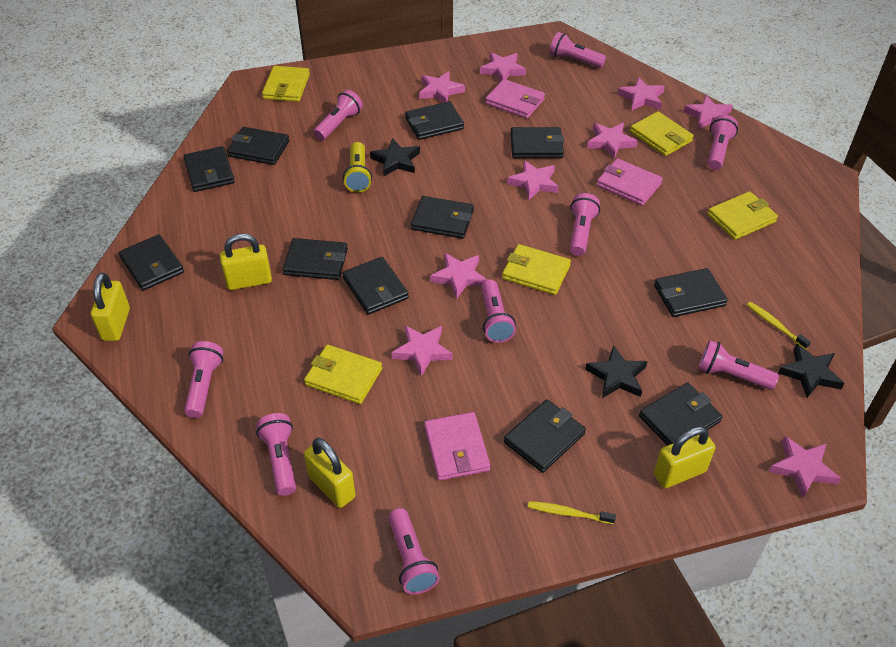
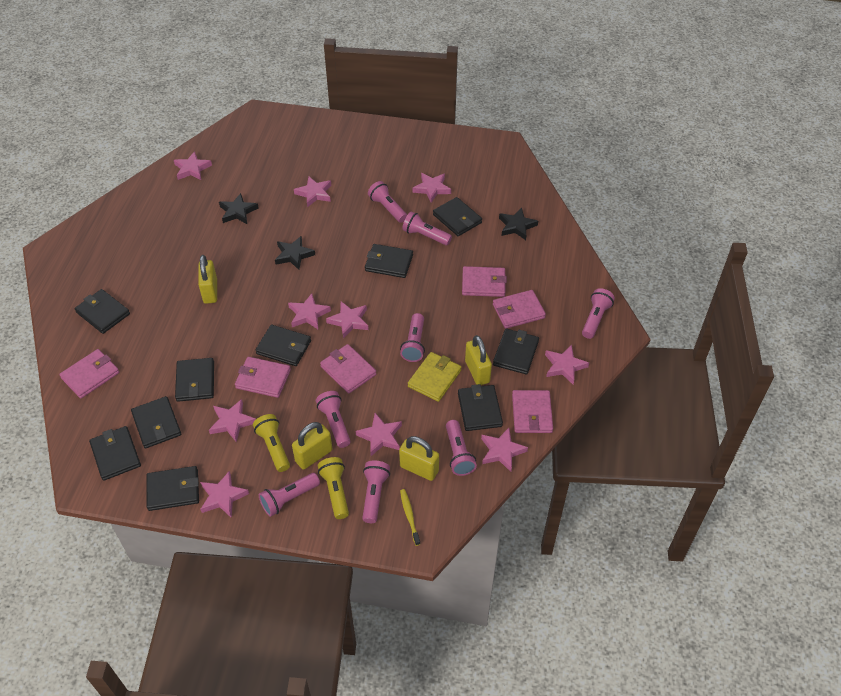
black wallet: [119,234,184,291] [183,146,235,192] [227,127,289,165] [283,238,348,280] [342,257,409,315] [405,101,464,140] [411,196,474,239] [504,399,586,473] [511,127,564,158] [639,383,723,446] [654,268,728,317] = 11 -> [75,289,130,334] [89,426,141,481] [131,396,181,449] [146,466,199,511] [175,358,214,402] [255,325,311,366] [365,244,413,278] [433,197,482,236] [458,384,503,431] [493,329,539,374] = 10
pink flashlight: [184,341,224,418] [256,413,296,496] [314,90,363,140] [388,508,440,595] [481,279,516,343] [550,32,606,68] [570,193,600,256] [698,340,779,390] [707,115,738,170] = 9 -> [259,473,320,517] [316,391,350,448] [362,460,390,523] [368,181,407,223] [400,313,425,362] [402,211,452,245] [446,420,477,476] [582,288,615,339] = 8
pink star: [391,326,453,376] [419,71,465,103] [430,253,487,299] [480,52,526,82] [507,160,559,201] [587,123,638,159] [617,77,665,111] [684,95,733,129] [769,436,841,498] = 9 -> [174,151,212,180] [200,471,249,518] [209,399,256,442] [288,294,331,329] [294,177,331,207] [326,301,369,339] [356,413,402,456] [413,173,451,203] [481,428,528,472] [545,345,589,384] = 10
pink wallet: [424,412,490,481] [485,79,545,118] [597,158,663,206] = 3 -> [59,349,119,398] [235,357,291,398] [320,344,376,394] [462,266,507,297] [493,290,546,329] [512,390,553,433] = 6
yellow flashlight: [343,142,372,193] = 1 -> [253,414,290,472] [318,457,349,519] = 2
yellow toothbrush: [528,501,616,524] [747,302,811,350] = 2 -> [400,489,420,546] = 1
yellow wallet: [262,66,310,102] [304,344,382,404] [502,244,571,295] [630,111,694,156] [707,191,778,240] = 5 -> [408,352,462,402] = 1

